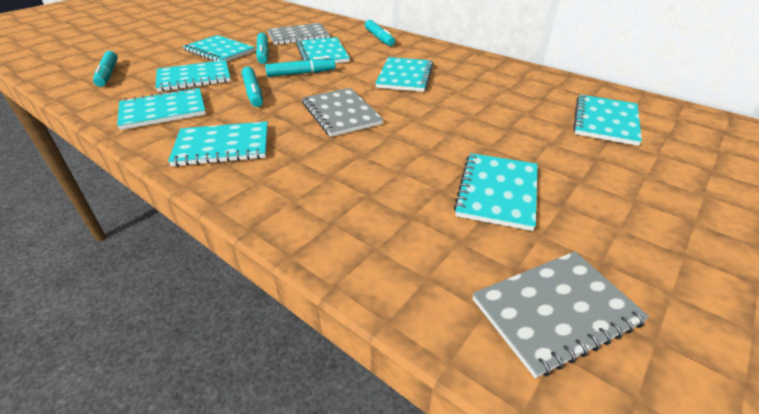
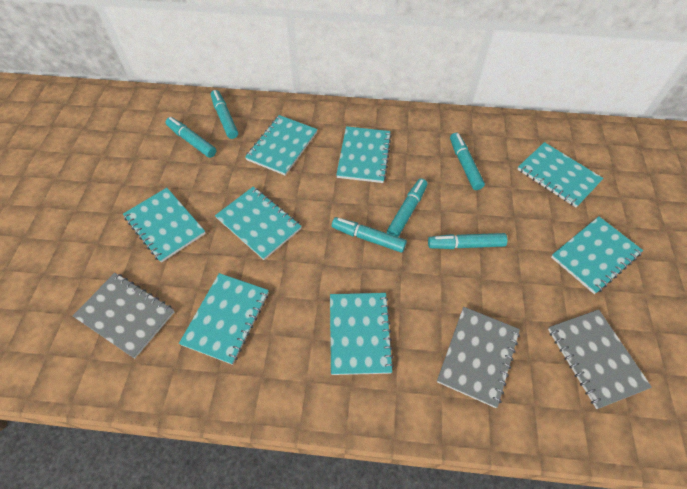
turquoise marker: [93,51,118,87] [242,67,263,107] [256,33,269,64] [265,56,336,77] [365,20,395,46] = 5 -> [166,117,216,158] [211,90,238,139] [332,217,407,253] [387,178,427,237] [428,233,508,249] [450,133,485,190] = 6

